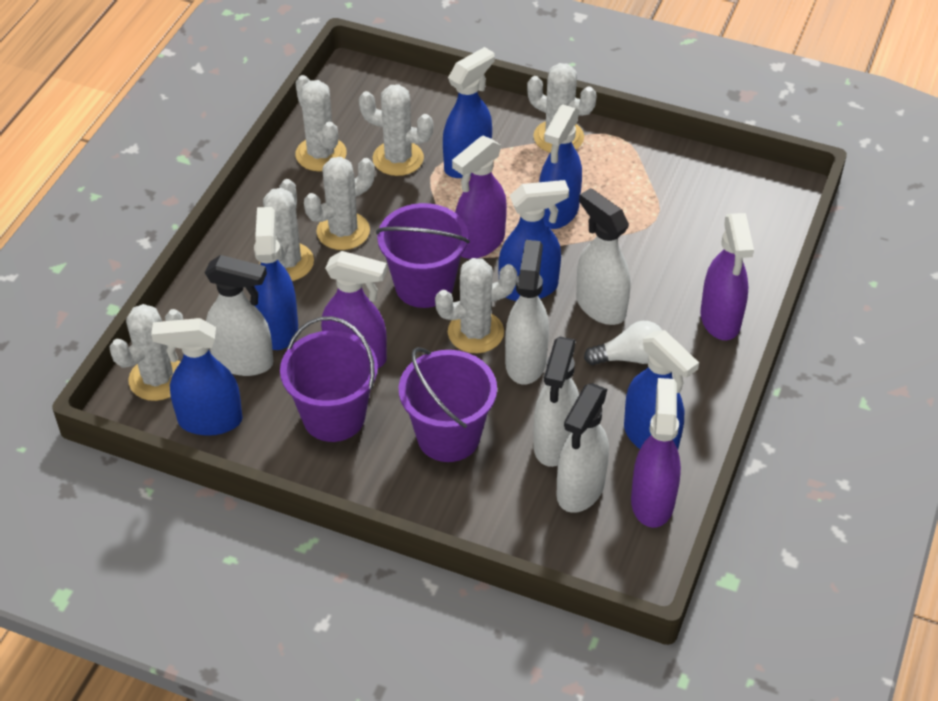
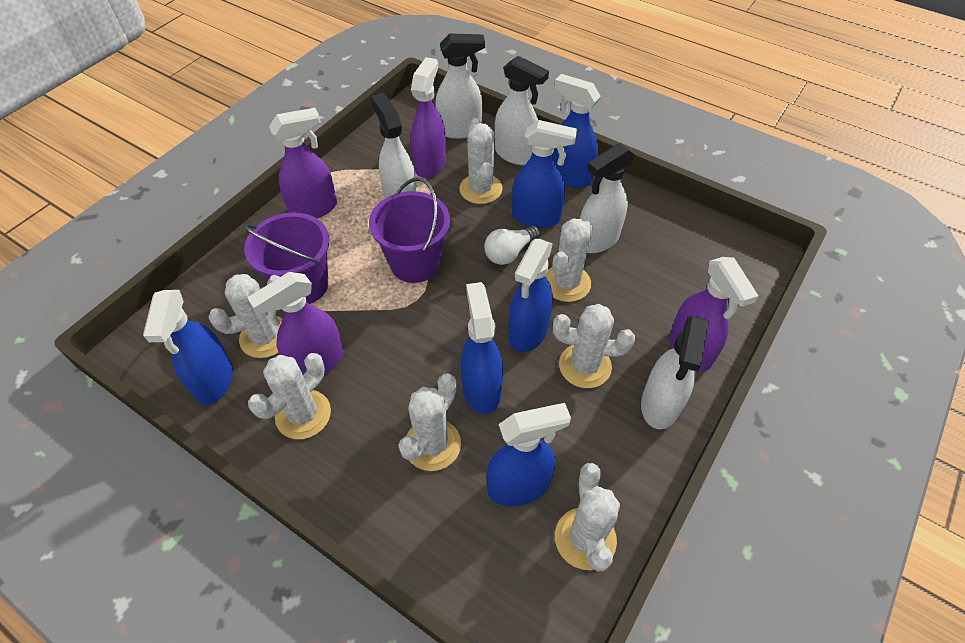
purple bucket: [280,316,378,442] [376,203,470,308] [399,347,497,462] = 3 -> [243,212,329,304] [369,178,450,283] = 2

